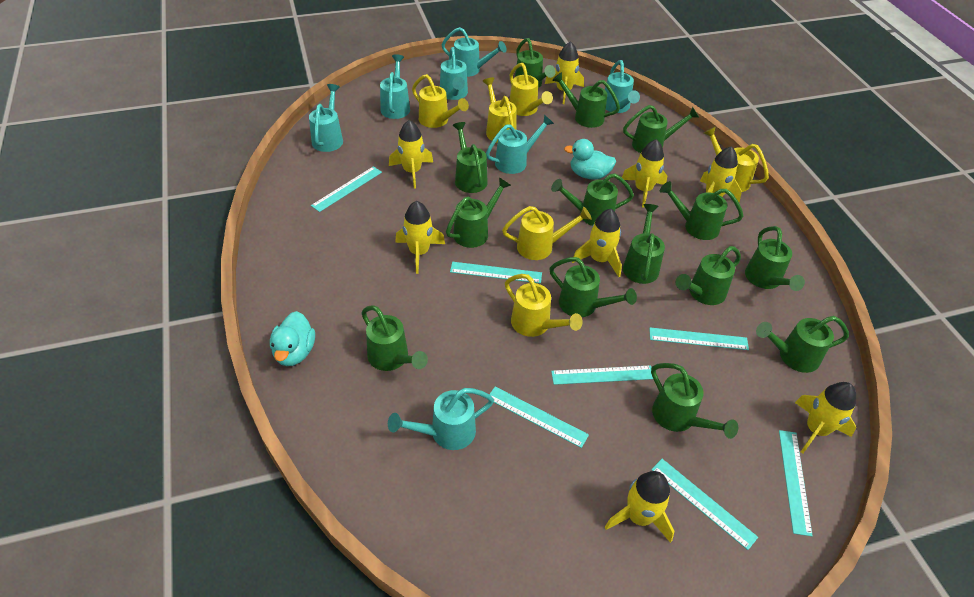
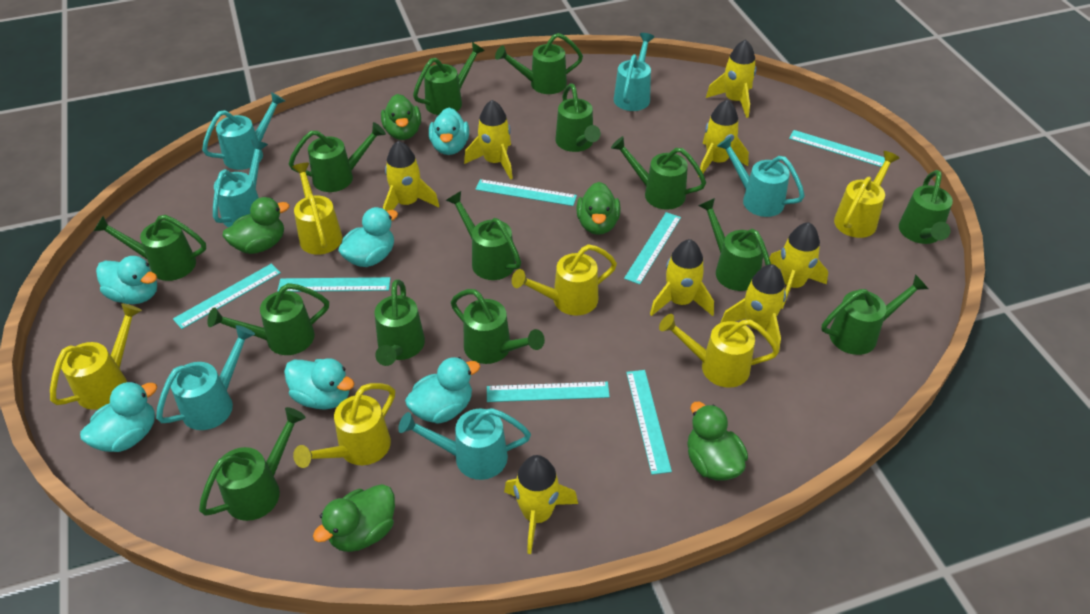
green duck: none = 0 -> [223,197,290,254] [313,484,395,552] [381,94,421,140] [576,182,621,235] [687,402,748,481] = 5
turquoise duck: [270,311,315,366] [564,139,616,180] = 2 -> [80,381,157,452] [96,256,157,304] [284,358,355,410] [338,207,398,267] [405,357,480,424] [429,108,469,155] = 6
turquoise watering can: [309,84,343,152] [380,54,410,119] [388,388,494,450] [440,47,468,100] [441,27,507,77] [486,115,554,174] [605,60,640,113] = 7 -> [156,325,255,430] [202,92,285,170] [213,140,268,227] [398,408,531,480] [614,33,654,111] [717,136,805,217] = 6

